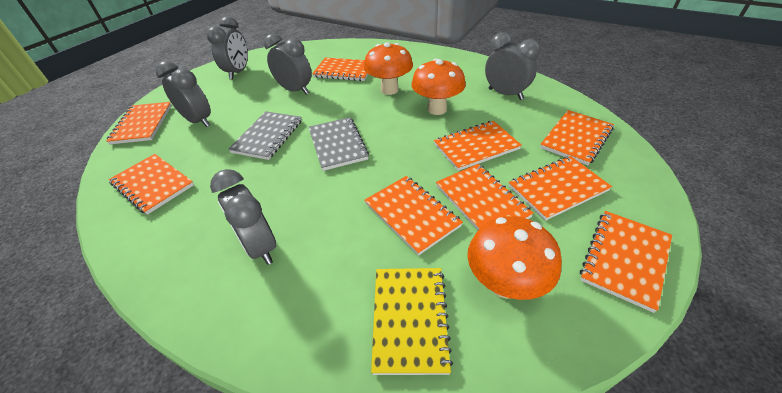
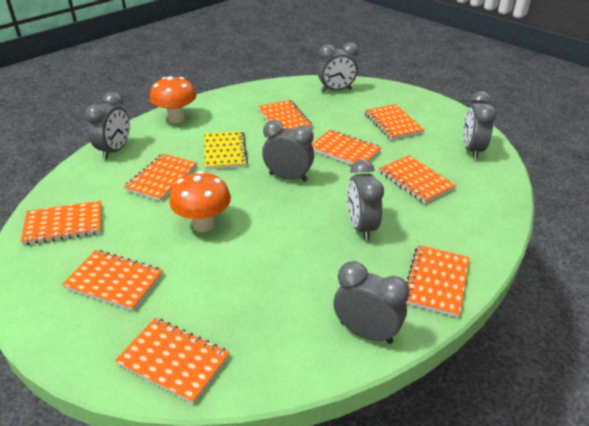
grey clock: [156,61,211,127] [207,16,248,79] [210,169,276,265] [264,33,312,95] [485,32,540,100] = 5 -> [85,92,130,160] [262,120,314,182] [317,42,358,92] [333,261,410,344] [347,159,384,241] [463,91,496,159] = 6
grey notebook: [228,111,302,160] [309,117,369,171] = 2 -> none = 0
orange mushroom: [364,42,413,95] [411,58,466,115] [468,216,562,300] = 3 -> [150,76,196,123] [169,171,231,232] = 2

